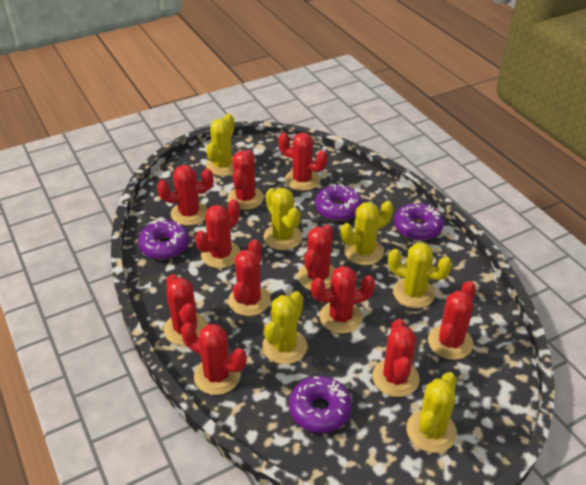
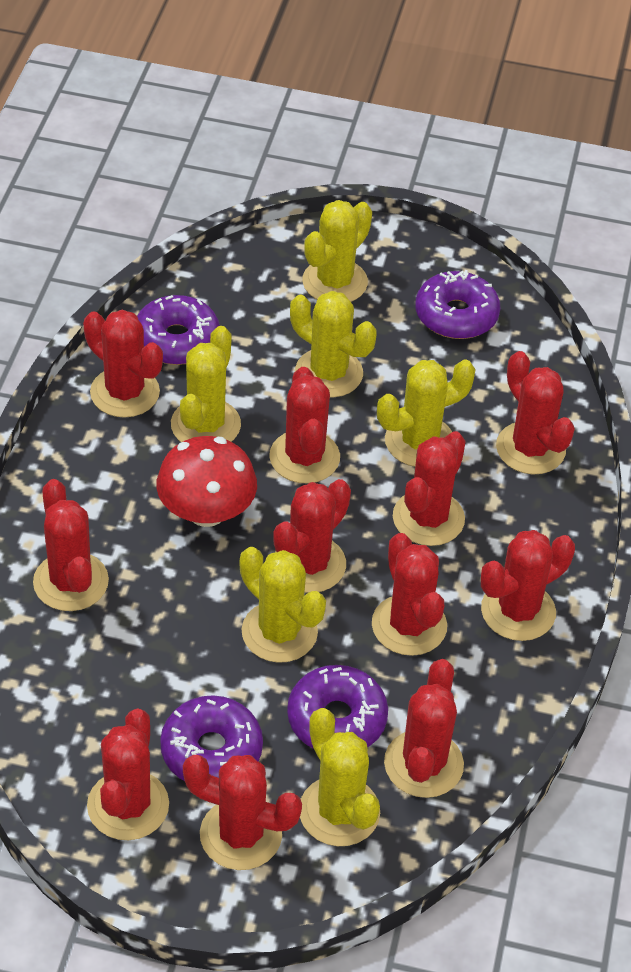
red mushroom: none = 0 -> [156,436,257,527] = 1

